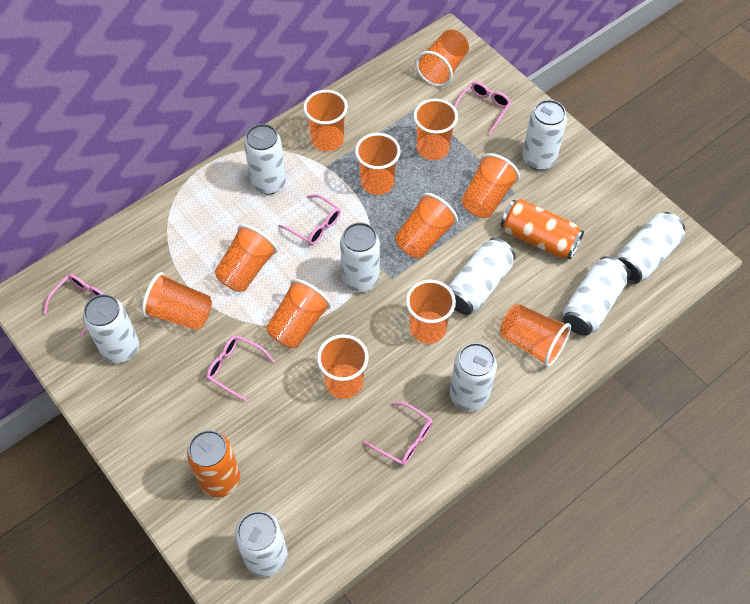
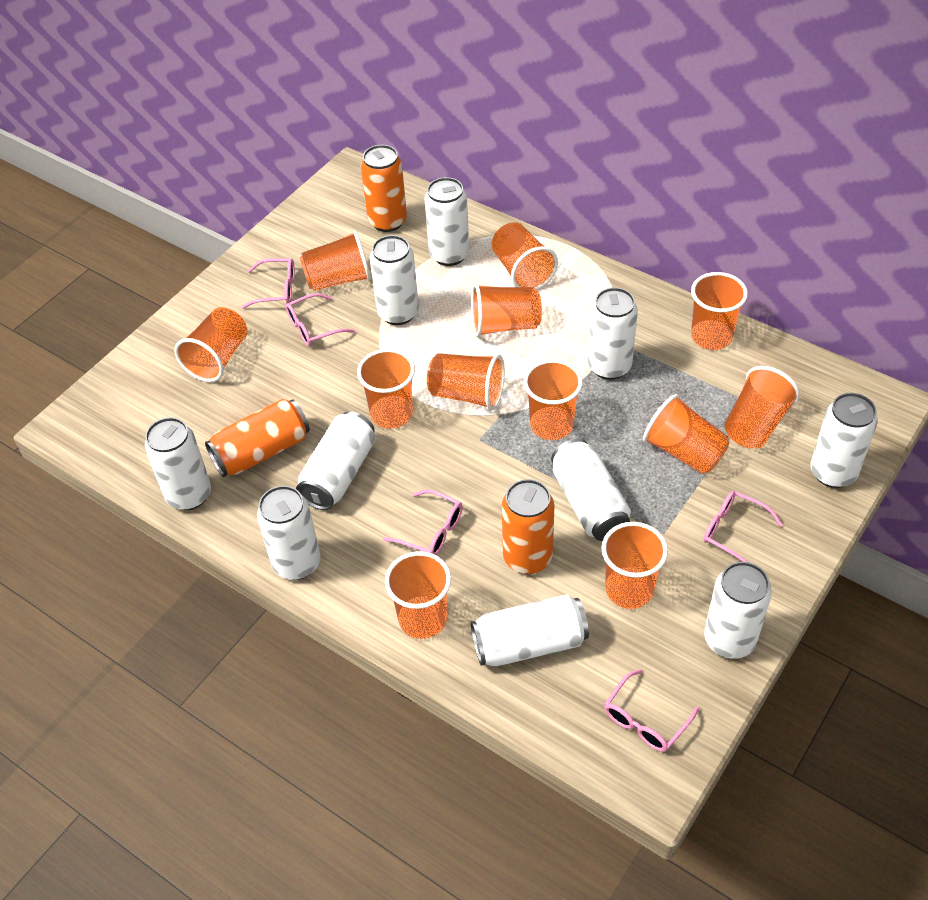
orange can: [187,430,240,497] [501,199,584,259] = 2 -> [205,399,310,477] [361,145,407,232] [502,479,555,574] = 3
white can: [83,294,139,363] [235,511,288,577] [244,124,286,194] [340,222,380,292] [448,238,516,315] [450,343,497,411] [522,100,567,170] [563,256,629,336] [617,212,685,284] = 9 -> [145,417,211,510] [257,486,321,580] [296,411,376,510] [370,235,419,325] [424,177,469,266] [471,594,589,667] [551,439,631,541] [588,287,638,380] [704,562,772,659] [811,393,878,488] = 10

